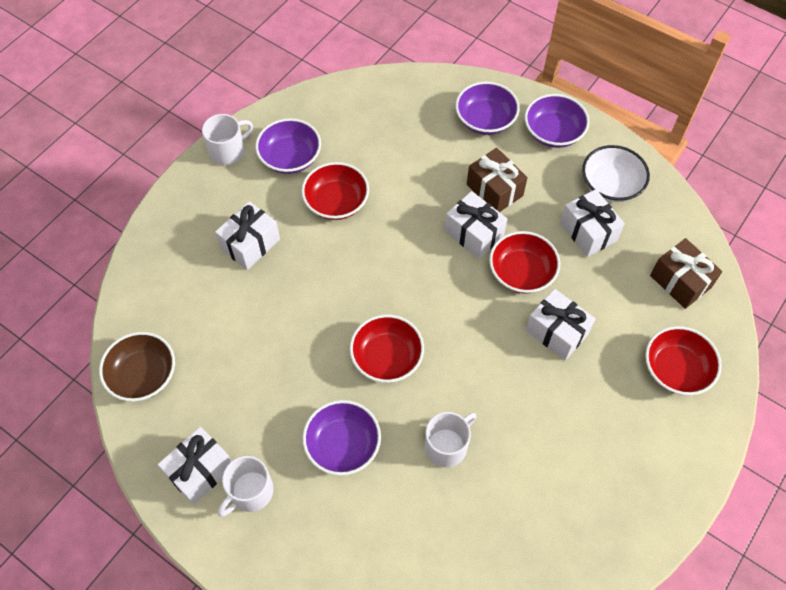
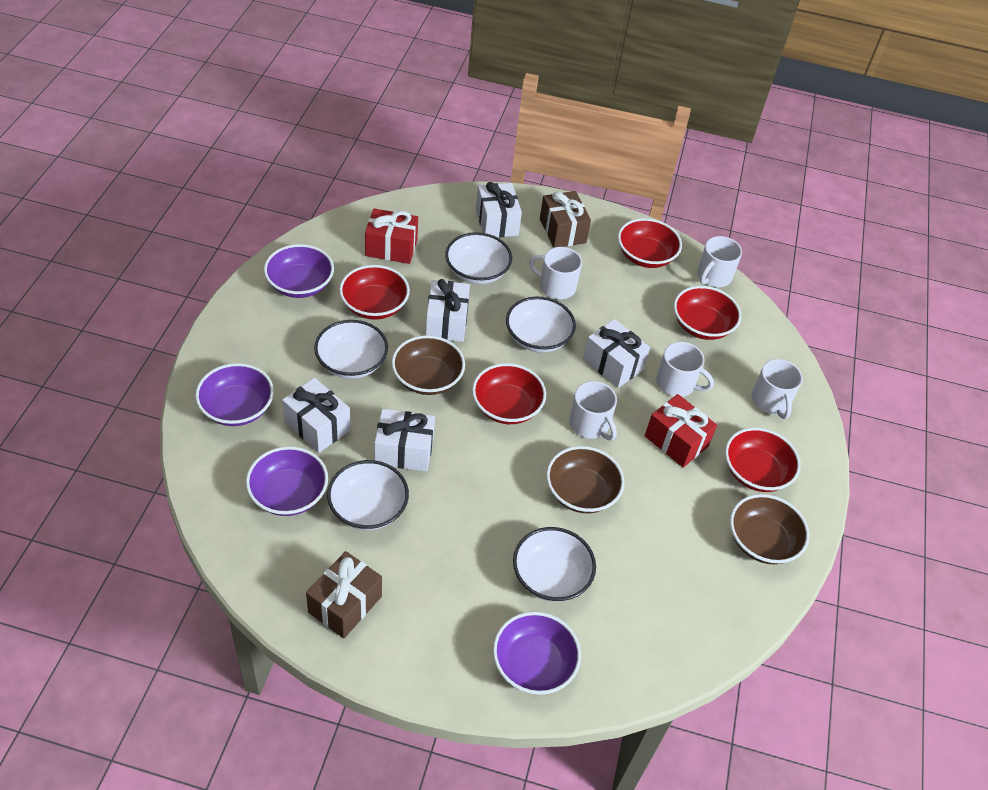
brown bowl: [99,332,175,402] = 1 -> [392,335,465,395] [546,446,625,513] [730,494,809,564] = 3
red bowl: [301,162,369,220] [350,314,424,383] [489,231,560,294] [645,326,722,395] = 4 -> [339,265,410,320] [472,363,546,424] [618,218,682,268] [674,286,741,340] [725,427,801,492] = 5
red gift: none = 0 -> [365,208,418,264] [645,394,717,468] = 2
white bowl: [582,145,650,202] = 1 -> [314,320,388,379] [327,460,409,530] [445,232,512,284] [506,297,576,353] [513,527,596,602] = 5
white mug: [202,114,253,165] [218,456,273,517] [425,412,477,467] = 3 -> [529,247,582,299] [569,381,617,440] [656,342,714,397] [697,236,742,287] [752,359,803,419] = 5

